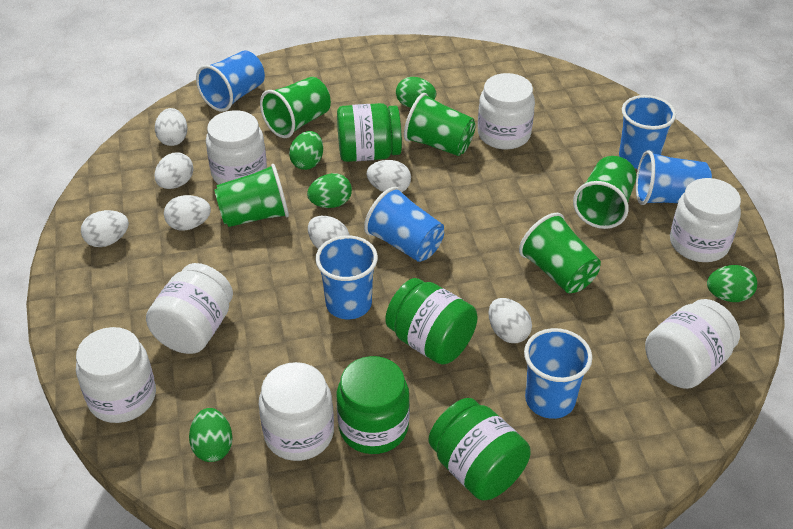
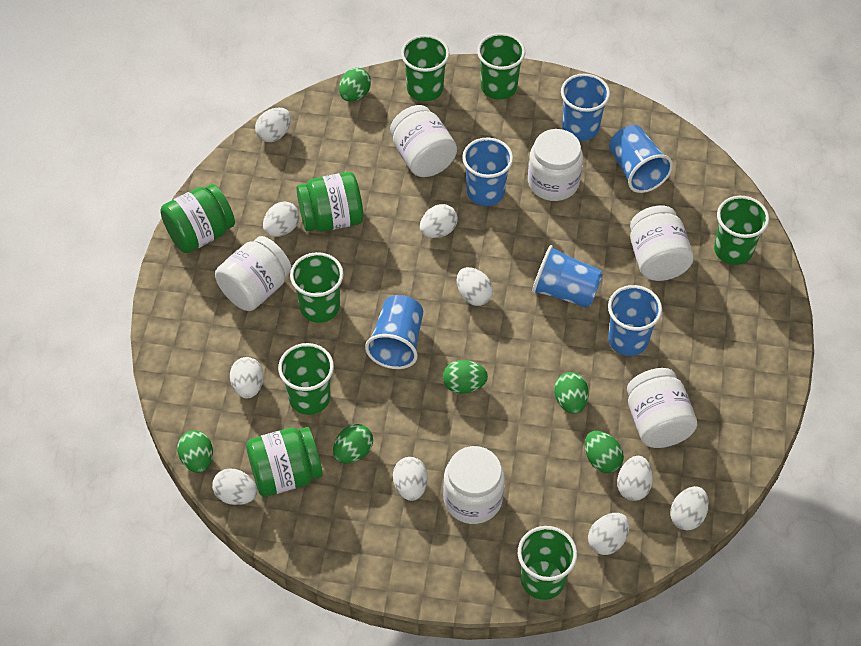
green cup: [215,164,289,227] [260,77,331,138] [404,93,476,156] [519,213,601,293] [573,156,636,229] = 5 -> [278,343,334,415] [290,252,344,323] [401,35,450,102] [477,33,525,100] [518,526,577,600] [714,196,769,265] = 6
green egg: [189,408,233,462] [289,131,323,170] [307,173,352,208] [396,77,436,108] [707,265,757,302] = 5 -> [177,430,213,473] [333,424,373,464] [339,68,371,102] [443,360,488,394] [554,372,589,414] [585,431,624,473] = 6
green jar: [337,103,402,162] [337,356,410,454] [385,278,478,365] [429,398,531,500] = 4 -> [160,184,235,253] [246,427,323,497] [297,172,363,232] = 3
white egg: [81,210,129,247] [154,153,194,189] [155,108,187,146] [164,195,211,231] [308,216,350,249] [367,160,411,192] [489,298,532,343] = 7 -> [212,469,257,505] [230,357,264,398] [255,108,291,142] [263,201,299,237] [393,457,428,501] [420,204,458,238] [457,267,493,306] [588,513,629,555] [617,456,653,501] [670,486,709,530] = 10
white jar: [76,327,156,423] [146,263,233,354] [206,110,267,184] [259,362,334,461] [478,73,535,150] [645,299,740,389] [670,178,741,262] = 7 -> [215,236,292,311] [390,105,457,177] [443,446,505,524] [528,129,583,201] [627,368,697,448] [630,206,694,281] = 6

